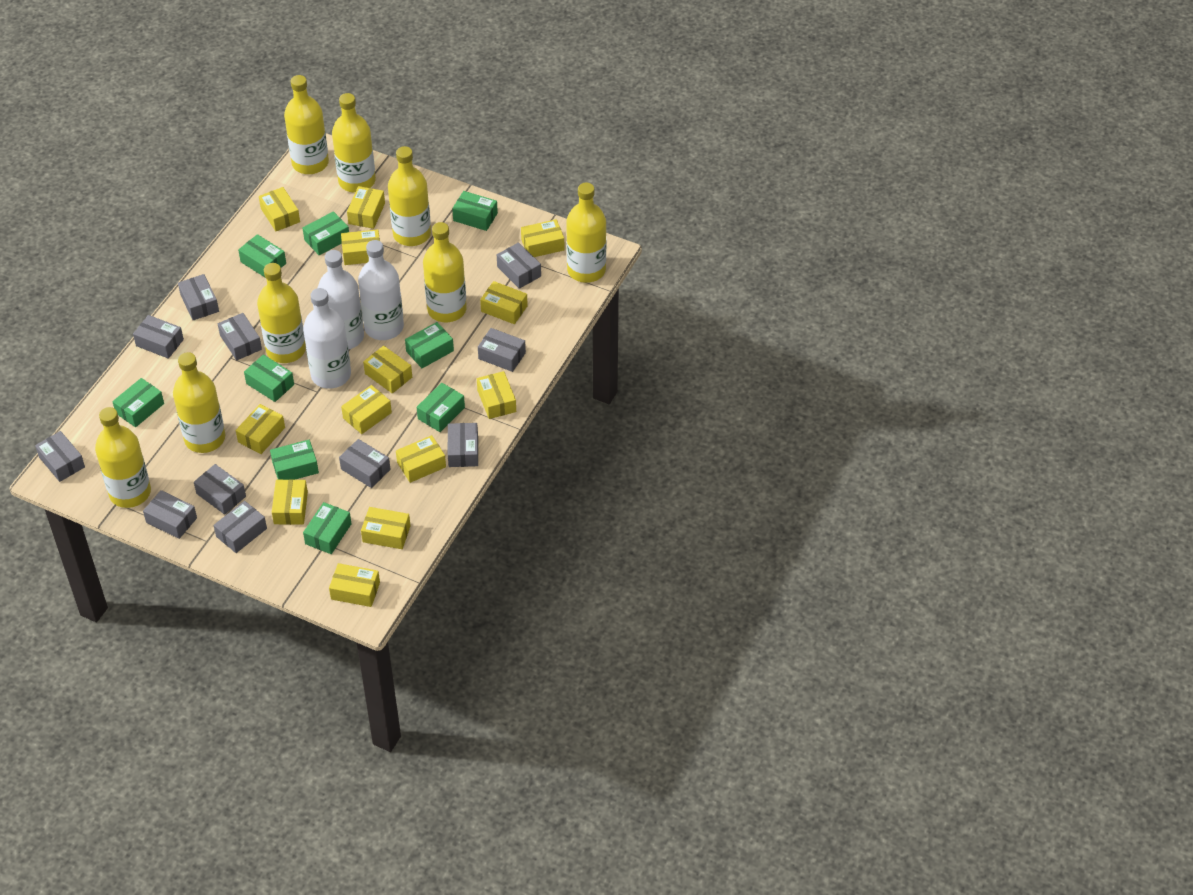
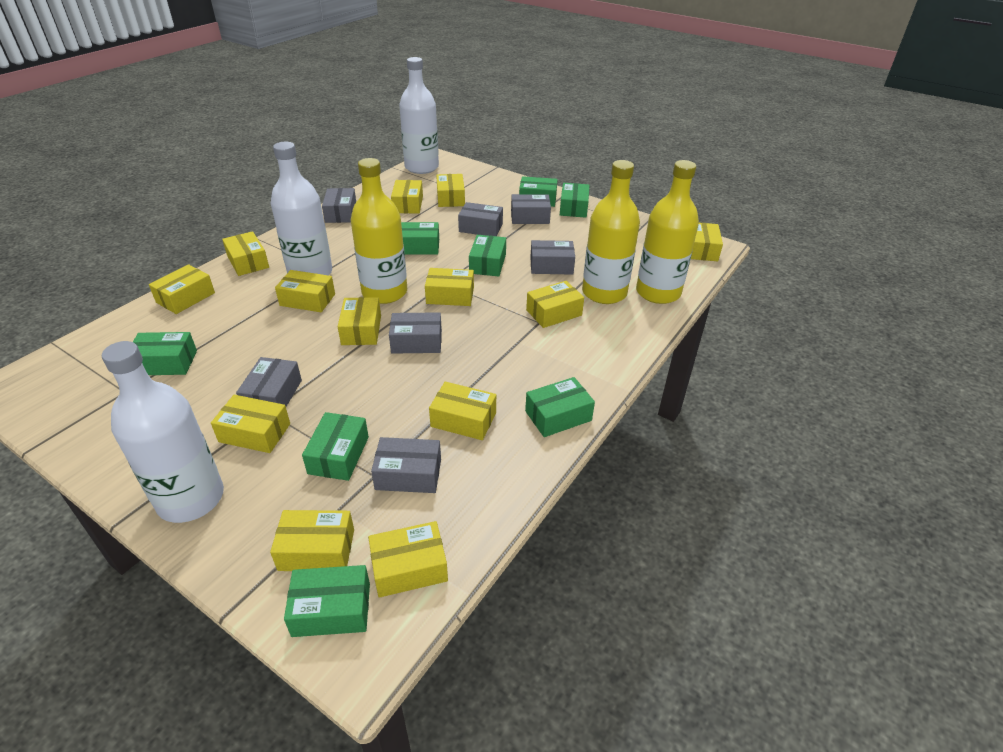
green box: [112,378,164,427] [238,234,286,277] [244,355,294,402] [270,440,319,480] [303,211,349,255] [303,502,352,554] [405,322,454,368] [417,383,465,432] [452,191,498,231] = 9 -> [133,332,197,375] [284,565,370,637] [302,412,369,481] [401,222,439,255] [469,235,506,277] [519,176,558,207] [525,377,595,437] [560,183,589,218] = 8
grey box: [35,431,85,482] [133,315,184,359] [143,490,197,539] [178,274,219,321] [194,464,246,515] [213,501,267,553] [218,313,262,360] [339,439,391,488] [448,423,478,467] [478,328,526,372] [497,242,541,289] = 11 -> [236,357,302,407] [322,188,356,223] [371,437,441,493] [389,312,442,354] [458,202,503,236] [511,194,551,224] [530,240,575,275] = 7
yellow bottle: [95,407,151,508] [173,352,225,453] [257,263,306,363] [284,75,329,174] [332,93,376,193] [388,146,431,246] [423,222,467,322] [566,183,606,283] = 8 -> [351,158,407,304] [582,160,640,304] [636,160,699,304] = 3

